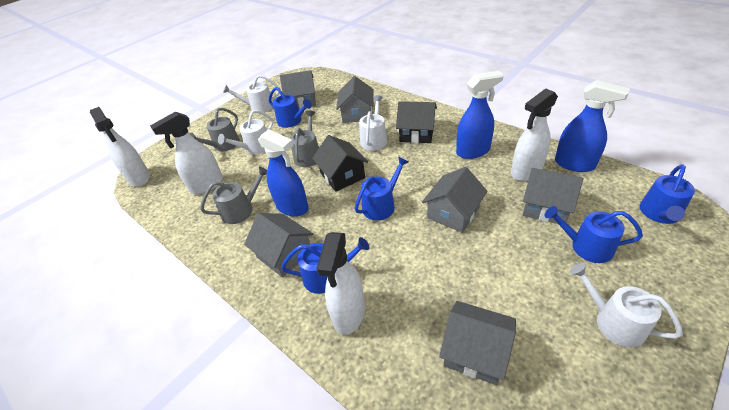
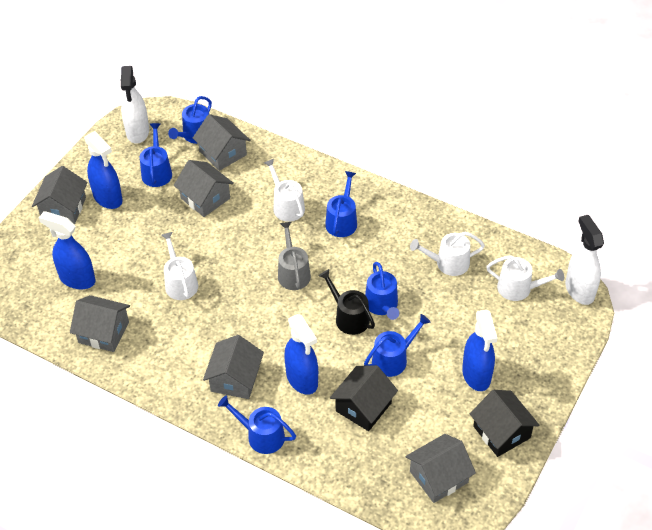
black watering can: none = 0 -> [319,269,375,335] = 1
blue spray bottle: [258,129,309,217] [456,71,504,159] [555,80,630,172] = 3 -> [39,211,95,289] [84,131,123,209] [284,314,318,395] [462,310,497,391] = 4
blue watering can: [269,87,312,128] [281,237,369,294] [354,156,409,221] [544,206,643,263] [640,164,695,224] = 5 -> [140,123,172,187] [168,96,212,144] [218,396,296,454] [325,171,357,237] [364,314,431,377] [365,262,399,320] = 6
grey watering can: [190,108,240,151] [200,166,267,224] [290,111,319,167] = 3 -> [278,221,311,290] = 1
white spray bottle: [90,107,150,187] [150,112,223,194] [317,232,365,335] [511,89,558,181] = 4 -> [121,66,149,144] [565,215,604,305] = 2

